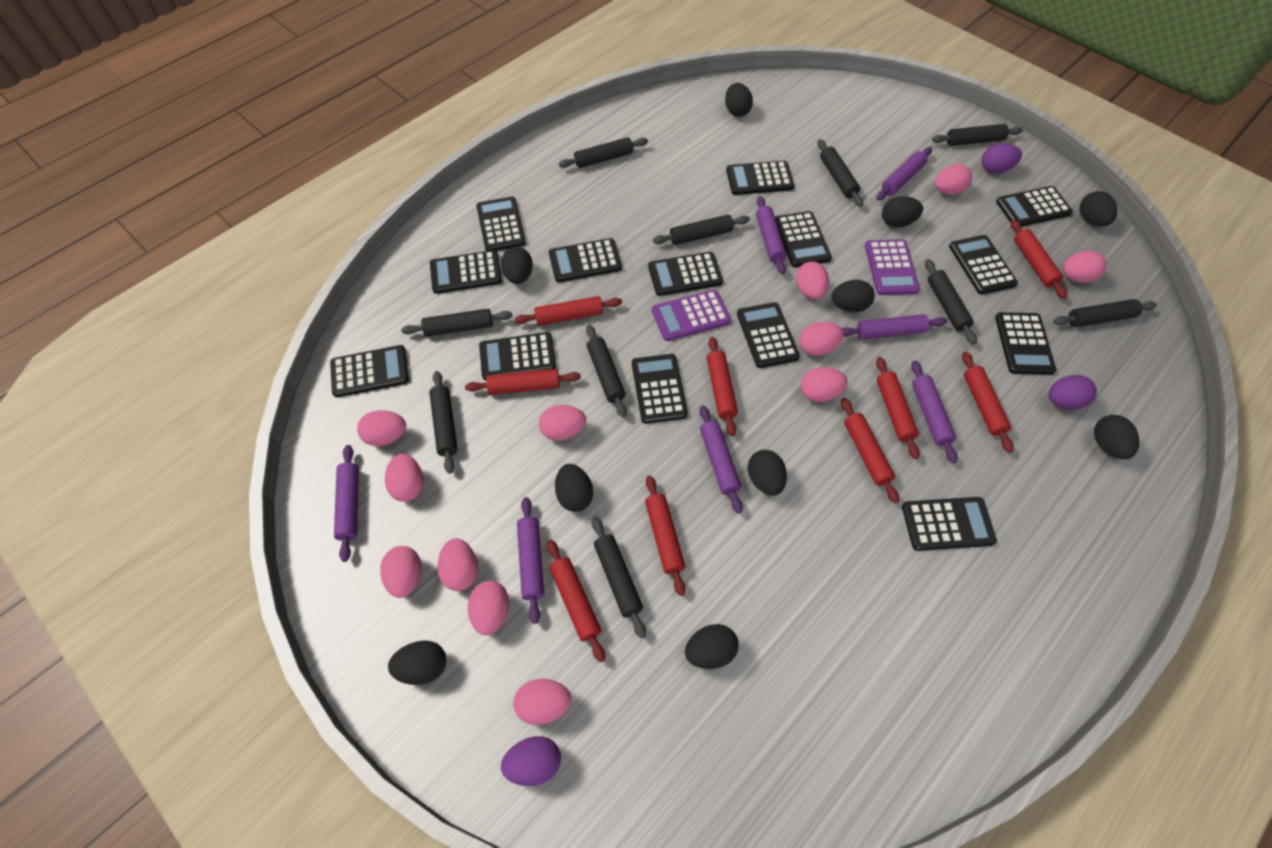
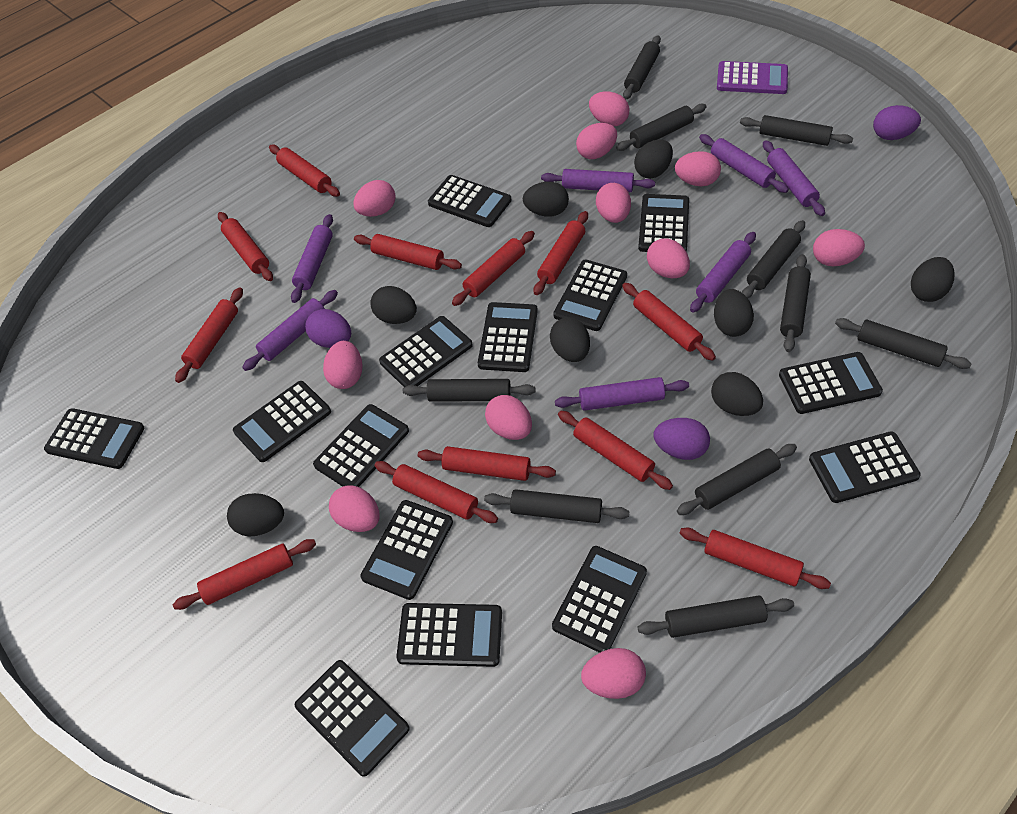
black egg: [388,640,446,685] [501,247,533,284] [555,464,593,512] [685,624,739,669] [725,83,753,117] [748,450,787,496] [831,280,875,312] [882,196,923,228] [1080,191,1117,226] [1094,415,1139,459] = 10 -> [227,493,284,536] [370,286,417,324] [523,182,569,217] [550,317,590,362] [634,139,673,179] [711,372,763,416] [714,289,754,337] [911,257,954,302] = 8
pink egg: [357,410,406,446] [380,546,422,598] [385,454,424,502] [437,538,478,591] [468,581,509,635] [514,679,571,725] [539,405,586,441] [796,262,829,299] [799,322,844,356] [801,367,848,402] [934,164,972,195] [1063,251,1107,283] = 12 -> [323,341,363,389] [329,485,380,532] [353,180,396,217] [485,395,532,440] [576,123,617,159] [581,648,646,699] [589,91,629,126] [596,183,631,223] [647,238,690,278] [675,151,721,186] [813,229,865,266] = 11
purple calculator: [652,290,731,341] [865,239,920,295] = 2 -> [717,61,788,94] = 1
red rolling pin: [465,369,581,395] [514,296,622,326] [547,539,605,662] [645,475,685,596] [707,337,738,436] [841,398,899,503] [876,357,920,459] [962,352,1014,453] [1011,219,1067,299] = 9 -> [173,539,316,610] [175,287,243,383] [218,212,273,281] [269,145,340,197] [354,234,462,270] [374,461,498,523] [418,446,556,481] [452,231,535,306] [534,211,588,295] [558,411,673,490] [622,283,716,361] [680,528,831,589] = 12

